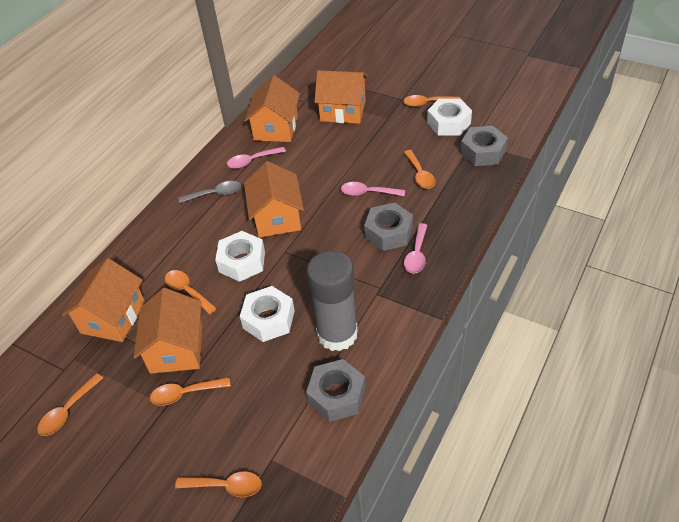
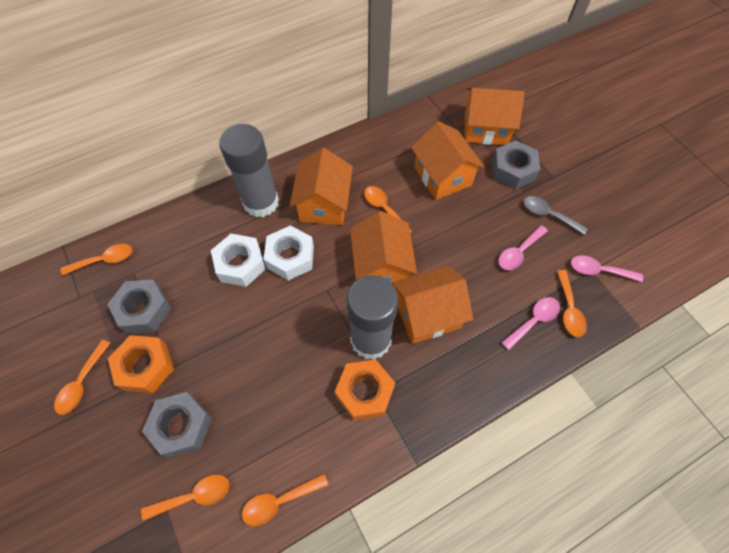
grey glue stick: [307,251,358,351] = 1 -> [219,124,279,218] [347,275,398,360] = 2
orange nut: none = 0 -> [108,335,174,393] [335,360,395,420] = 2
white nut: [215,231,265,282] [240,286,295,342] [427,99,472,136] = 3 -> [211,234,266,287] [264,225,314,281] = 2

